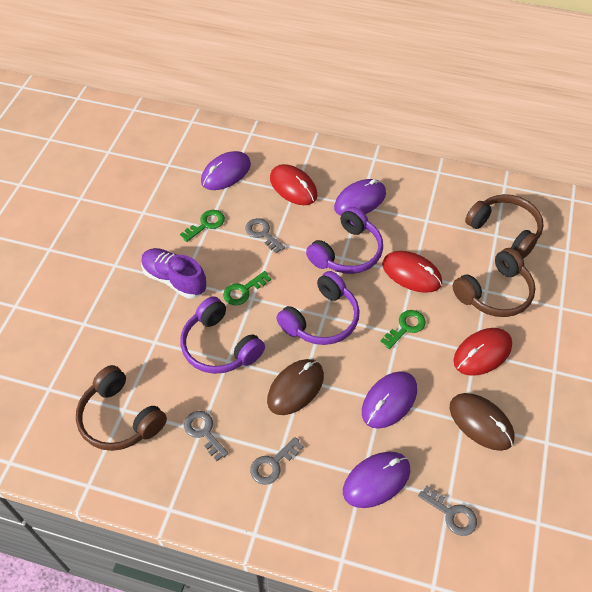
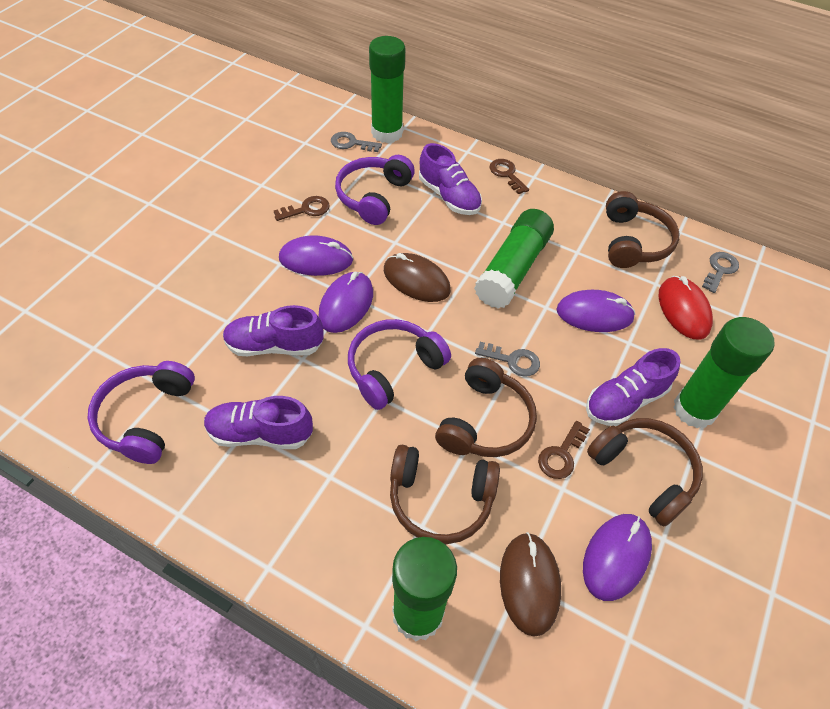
brown headphones: [76,365,167,451] [453,248,536,317] [465,194,544,259] = 3 -> [390,445,500,544] [435,358,537,457] [587,418,703,527] [606,191,679,268] = 4
brown key: none = 0 -> [274,196,330,221] [490,159,529,194] [538,421,590,479] = 3
green glue stick: none = 0 -> [369,36,405,143] [392,537,457,641] [474,209,554,309] [673,317,775,428] = 4
green key: [180,210,225,242] [223,271,271,305] [380,310,426,349] = 3 -> none = 0
grey key: [184,411,228,461] [245,218,285,253] [250,437,304,485] [418,485,477,536] = 4 -> [331,132,382,152] [475,342,540,377] [702,252,739,293] = 3
purple shoe: [141,248,207,299] = 1 -> [204,396,313,449] [223,305,324,356] [419,143,482,215] [586,348,681,426] = 4
red mouse: [270,164,317,205] [382,251,442,293] [453,328,512,376] = 3 -> [658,276,713,340] = 1

